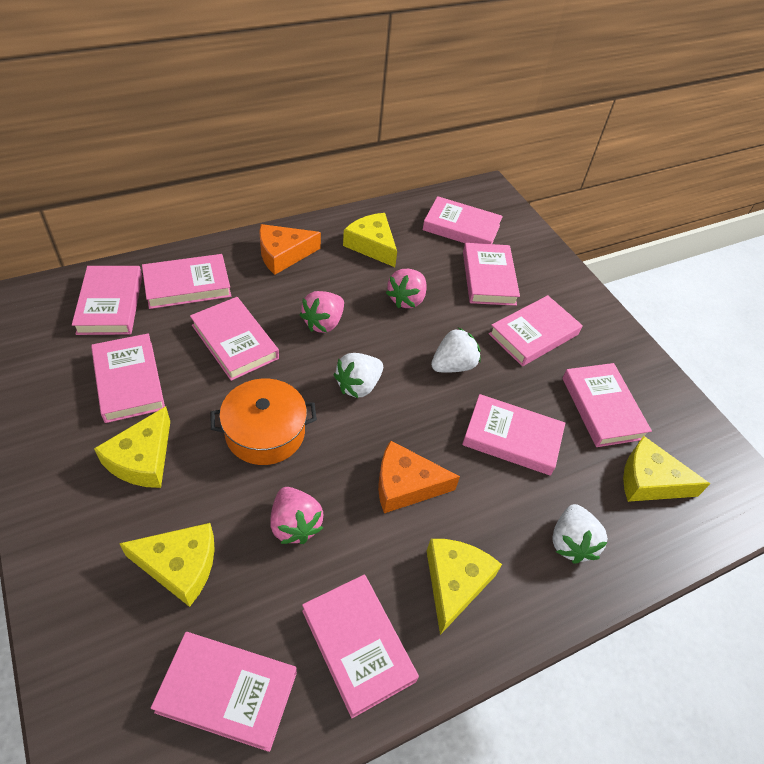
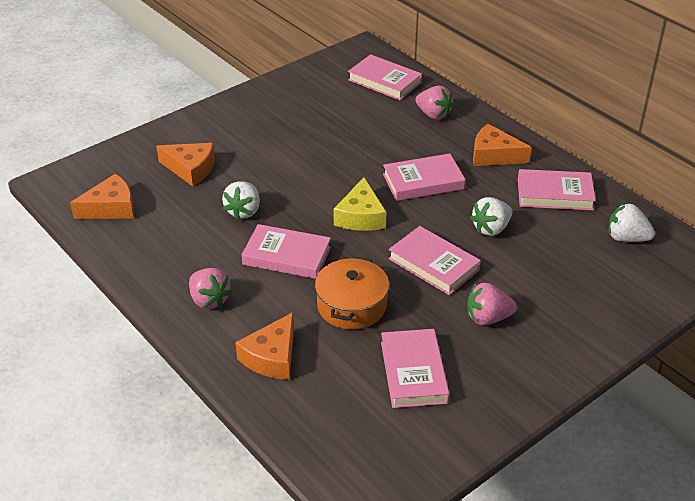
orange cheese: [259,224,321,275] [378,440,460,513] = 2 -> [70,174,134,219] [156,143,215,187] [235,312,294,380] [473,124,532,166] = 4
pink book: [72,266,142,335] [91,333,165,423] [142,254,231,309] [151,632,297,752] [190,297,279,381] [302,574,419,718] [422,196,503,244] [462,394,565,476] [463,243,520,306] [489,295,583,366] [562,363,652,447] = 11 -> [242,224,331,279] [348,54,422,100] [381,329,449,408] [383,154,465,201] [388,226,481,295] [518,169,596,210] = 6
yellow cheese: [94,406,170,488] [119,523,215,607] [343,213,397,267] [427,539,502,635] [623,436,710,502] = 5 -> [334,177,386,231] = 1

